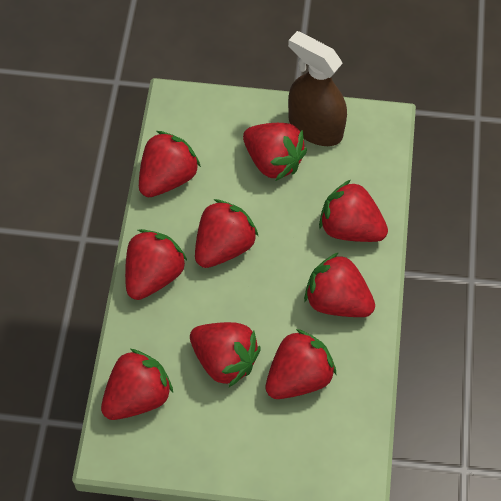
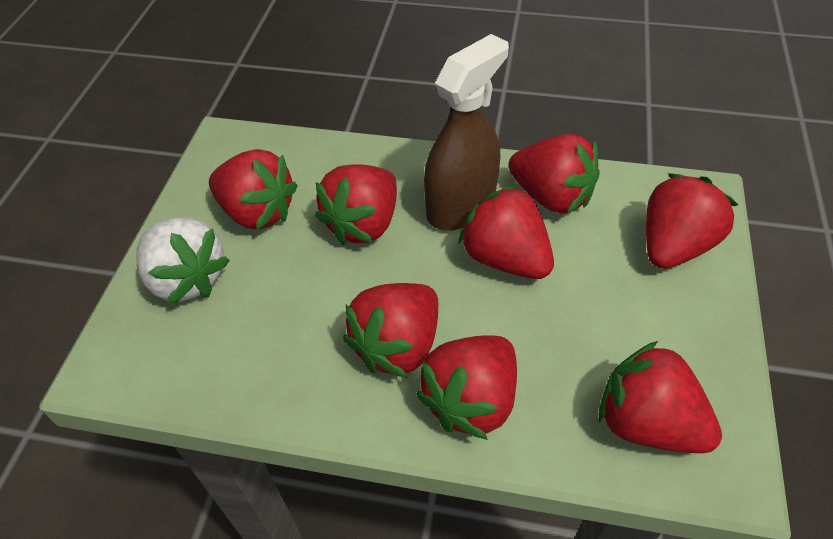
red strawberry: [101,348,173,420] [125,229,187,300] [139,131,201,197] [190,322,261,387] [195,199,258,268] [243,123,307,181] [266,329,336,399] [304,252,375,317] [319,180,388,242] = 9 -> [209,149,298,230] [315,164,397,245] [343,283,438,378] [416,335,517,440] [458,185,554,279] [508,133,600,214] [599,341,722,453] [646,173,738,269] = 8
white strawberry: none = 0 -> [136,217,230,305] = 1

